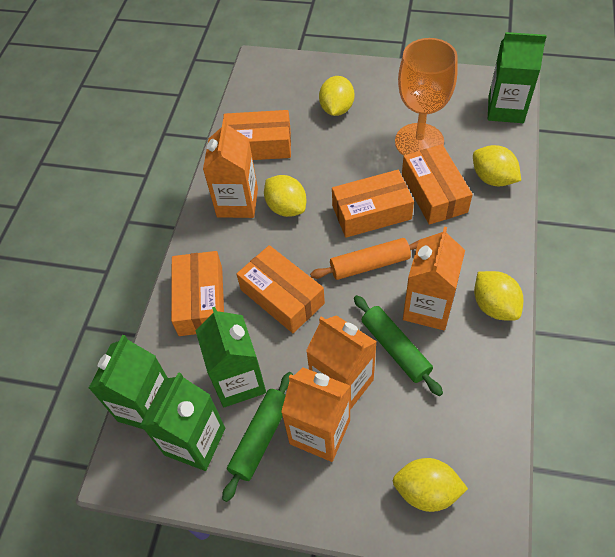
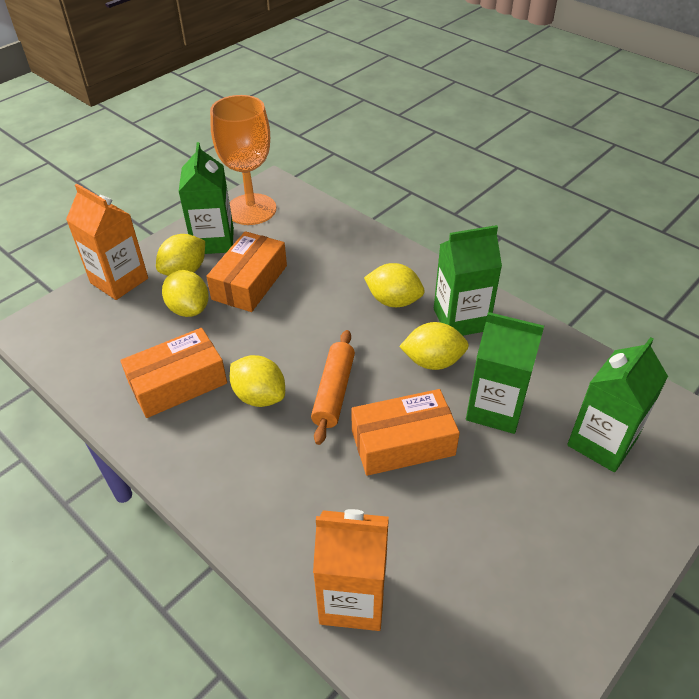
green rolling pin: [222,372,293,502] [354,295,443,396] = 2 -> none = 0
orange box: [171,251,224,336] [223,110,291,160] [236,245,325,333] [332,170,414,238] [402,144,473,225] = 5 -> [120,328,227,418] [206,231,287,312] [351,389,460,476] = 3
orange carton: [203,119,258,218] [281,367,350,462] [306,315,377,410] [403,226,465,330] = 4 -> [66,184,148,300] [313,509,389,631] = 2

